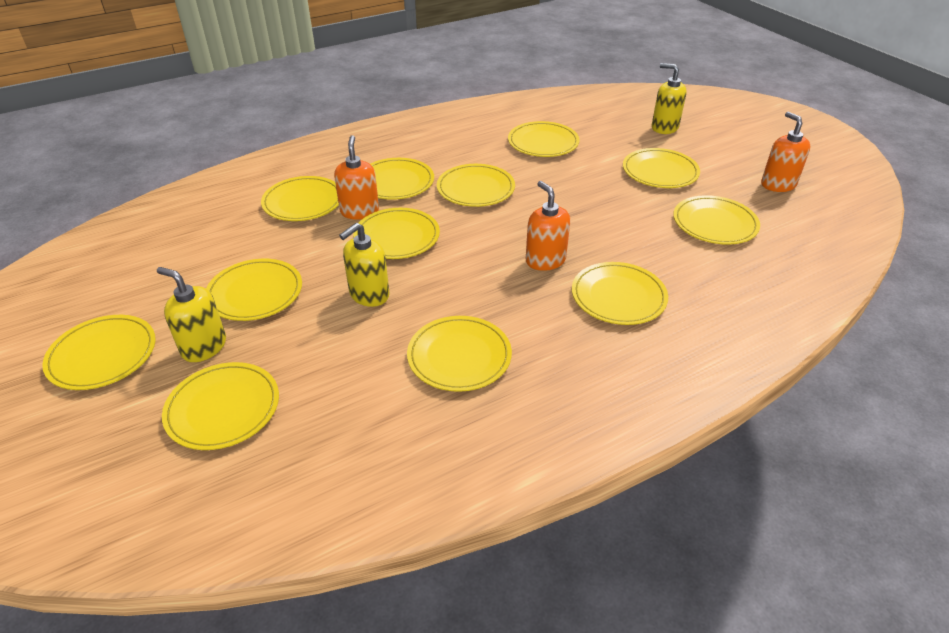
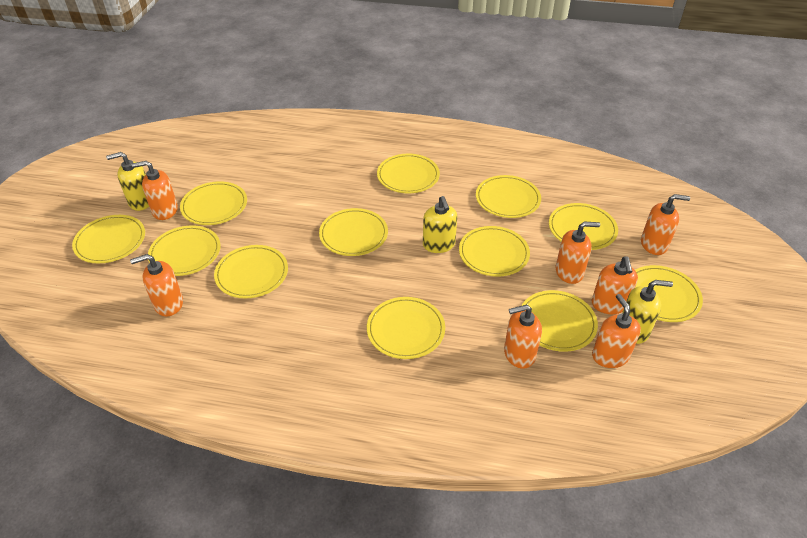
orange soap dispenser: [334,135,379,220] [526,181,570,271] [761,112,810,192] = 3 -> [130,254,183,317] [132,161,178,220] [504,305,542,369] [556,222,600,284] [592,256,638,314] [592,294,641,368] [641,194,690,255] = 7

